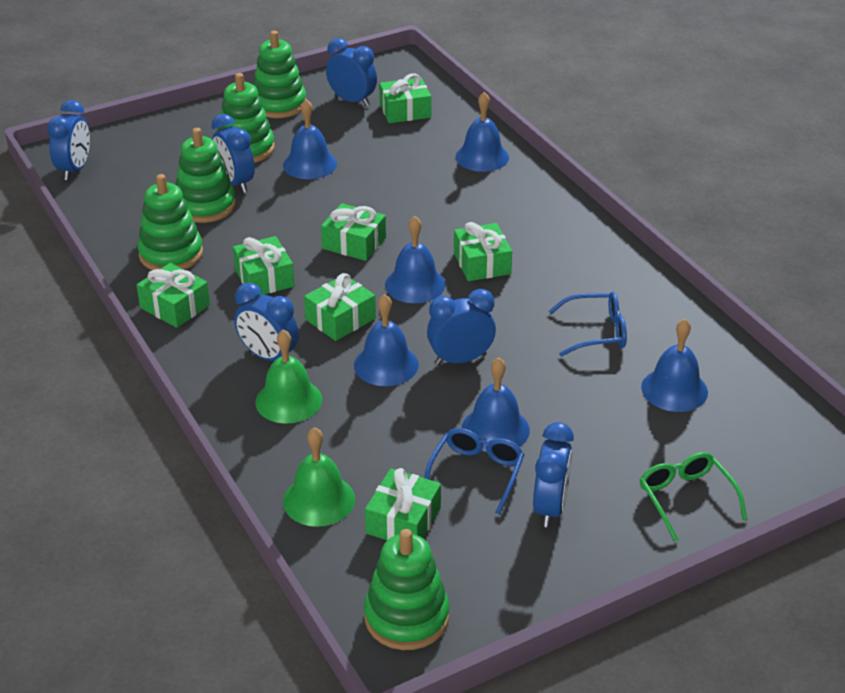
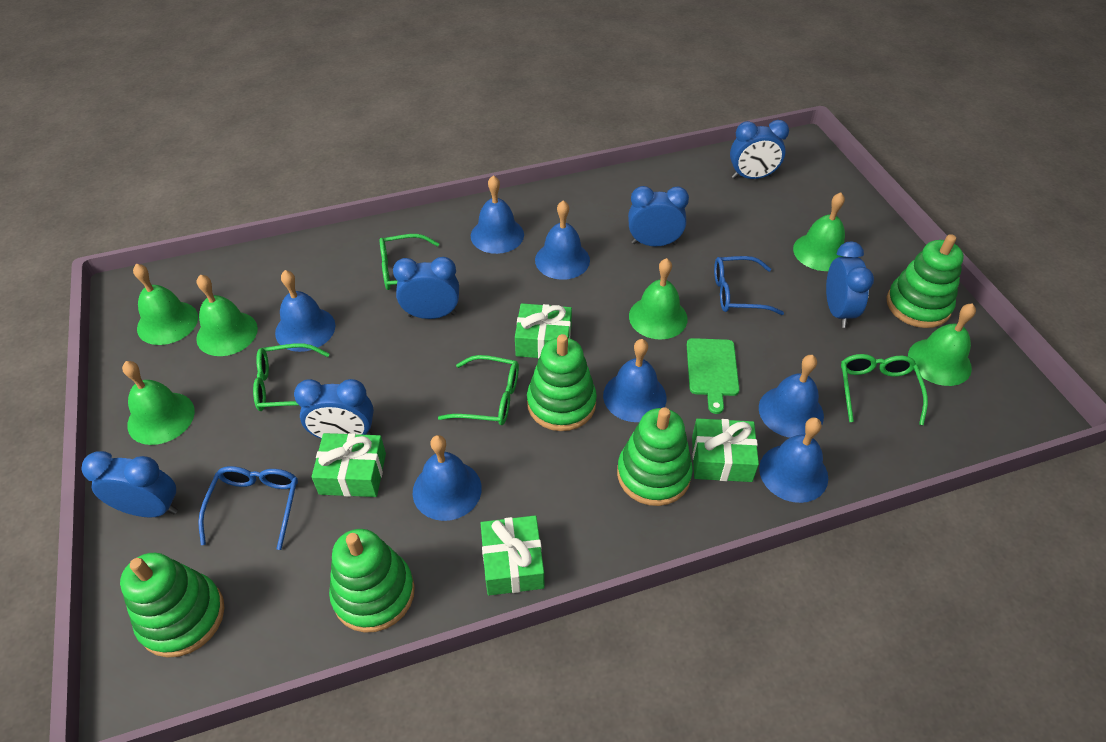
blue bell: [283,99,337,179] [354,294,419,386] [385,216,445,303] [456,92,509,172] [462,357,530,452] [641,319,708,412] = 6 -> [275,270,336,352] [413,435,482,521] [471,175,524,254] [535,200,590,280] [603,339,666,422] [759,355,824,438] [759,418,828,503] = 7
green bell: [255,329,322,423] [283,427,355,527] = 2 -> [122,361,195,445] [133,264,198,345] [196,275,258,356] [629,258,687,340] [793,192,845,271] [908,303,976,386] = 6
green cutting board: none = 0 -> [687,338,739,414] = 1
green gift: [137,263,210,328] [233,236,294,295] [304,273,376,341] [321,203,386,261] [365,468,441,540] [379,73,431,123] [454,222,512,281] = 7 -> [311,433,386,497] [481,516,544,595] [515,303,572,358] [692,418,759,482] = 4
green glasses: [640,452,747,542] = 1 -> [253,343,329,411] [380,234,439,290] [438,355,519,425] [841,354,928,425] = 4

